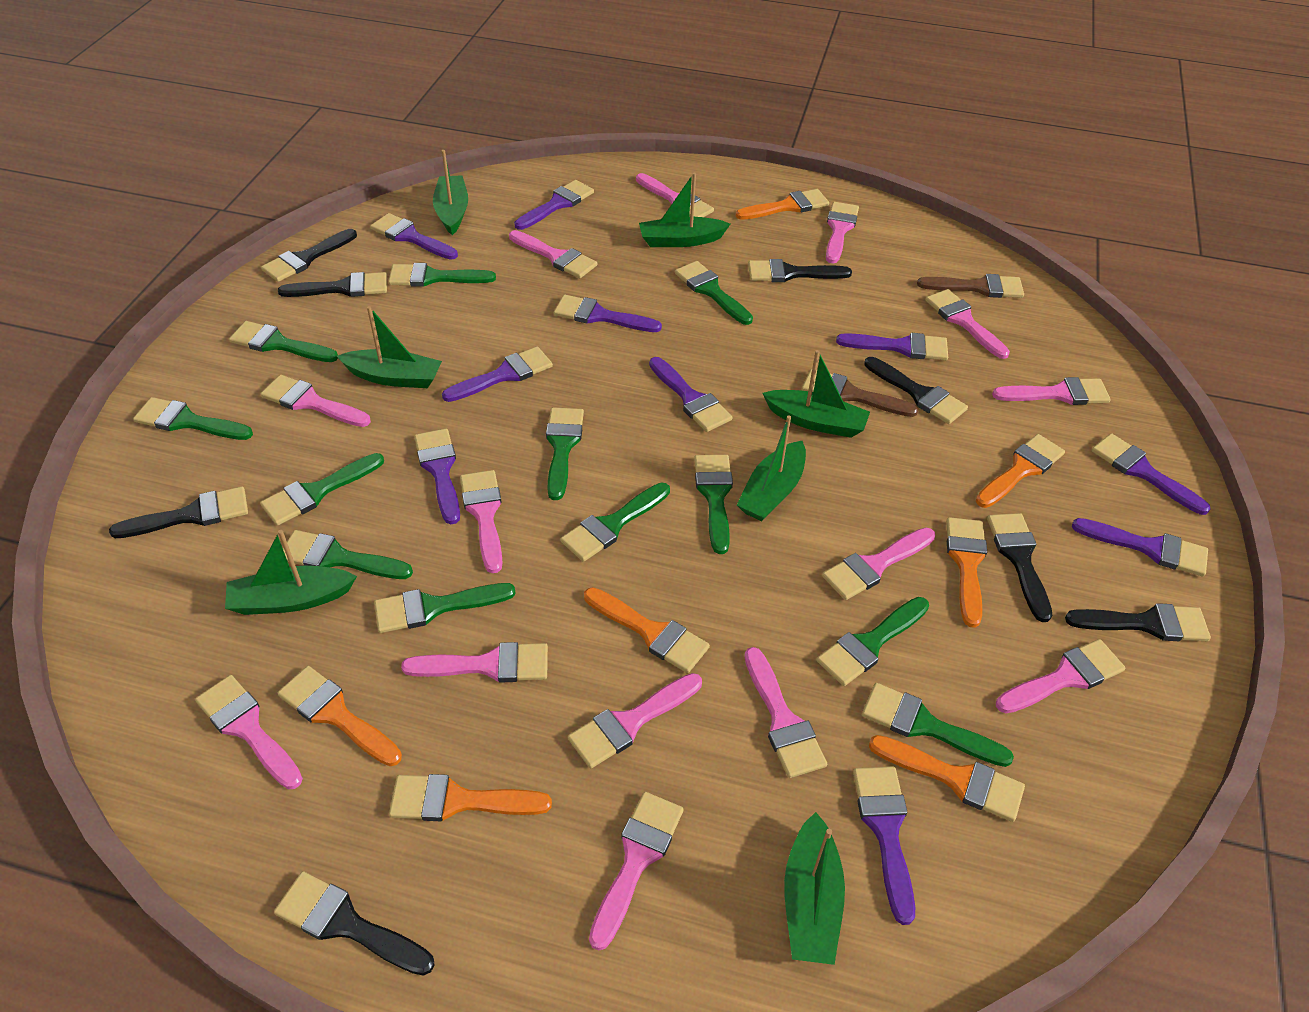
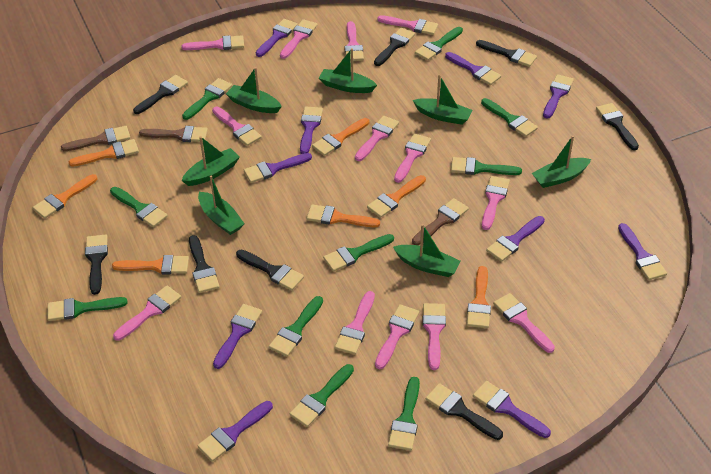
brown brush: [802,369,918,417] [917,274,1024,298] = 2 -> [61,126,130,151] [139,126,208,142] [412,198,469,245] = 3
green brush: [133,397,253,440] [229,321,338,362] [260,453,384,526] [283,530,413,579] [374,583,516,633] [388,263,496,287] [546,407,584,500] [560,483,670,562] [675,261,753,325] [694,455,733,554] [817,597,929,686] [862,683,1014,767] = 12 -> [47,297,128,321] [110,187,168,227] [182,78,232,120] [269,296,323,357] [290,364,354,427] [323,234,394,272] [388,377,420,451] [415,27,463,61] [451,157,522,175] [481,98,538,137] = 10
pink brush: [195,675,303,789] [261,375,371,427] [401,642,548,683] [460,470,503,573] [509,230,597,278] [568,673,702,768] [589,792,683,951] [636,173,714,217] [744,647,827,778] [822,528,935,600] [826,202,859,264] [925,289,1010,359] [992,377,1111,405] [996,639,1126,714] = 14 -> [113,286,181,341] [181,35,244,50] [212,107,262,146] [280,19,318,59] [335,291,375,355] [344,21,364,61] [355,116,399,161] [375,304,419,369] [377,15,438,35] [394,133,431,183] [422,303,446,370] [482,176,510,230] [493,293,555,353] = 13

